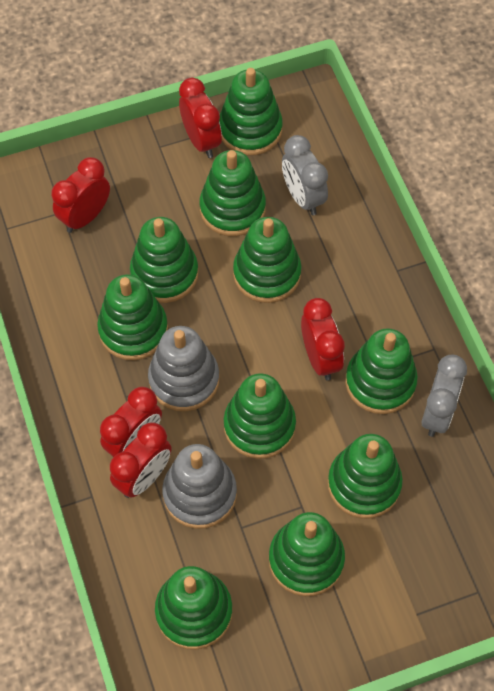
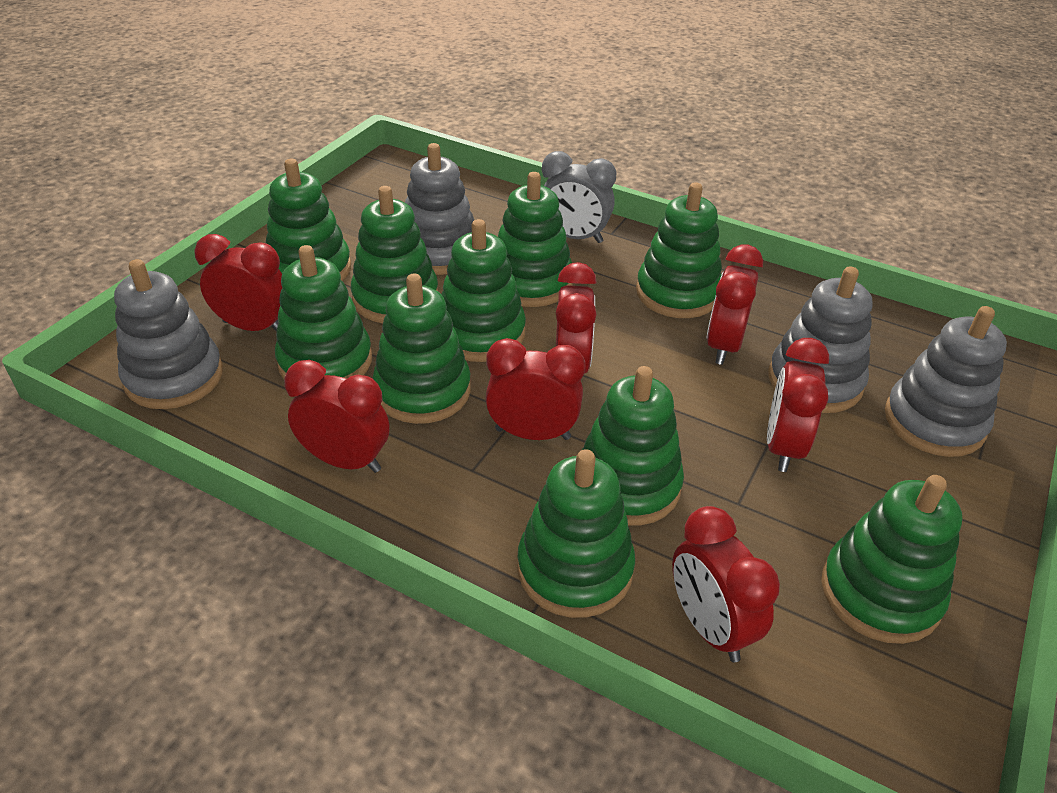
grey clock: [282,135,328,215] [422,355,467,437] = 2 -> [542,151,616,243] = 1
grey stacking toy: [148,326,219,411] [162,444,237,529] = 2 -> [114,259,223,409] [405,143,474,275] [769,266,872,413] [885,306,1007,457] = 4
red clock: [51,157,110,233] [100,387,162,457] [110,422,172,498] [179,78,222,158] [301,298,345,380] = 5 -> [194,234,283,331] [284,360,389,473] [485,338,585,440] [556,262,597,374] [672,506,780,662] [707,245,763,365] [767,338,829,472] = 7

